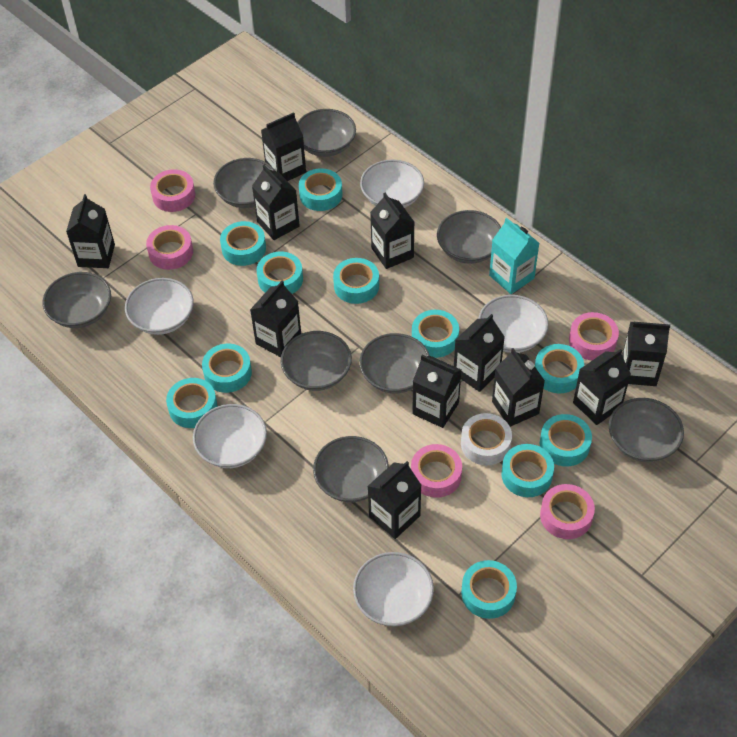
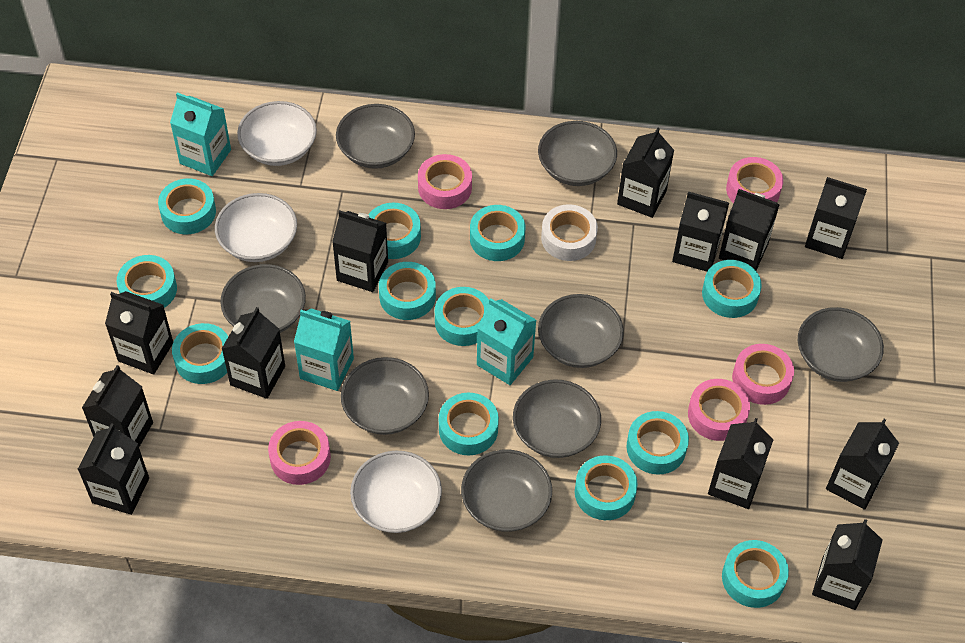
black carton: [66,194,115,268] [250,281,301,357] [252,165,300,240] [261,112,306,181] [368,461,422,539] [370,193,414,269] [412,355,461,428] [454,314,505,392] [492,348,545,427] [573,349,631,425] [622,322,670,386] = 11 -> [78,423,149,515] [82,365,153,447] [105,291,173,374] [222,307,285,399] [332,210,388,292] [617,127,674,218] [672,191,729,272] [708,418,774,509] [719,189,780,271] [805,177,867,259] [812,519,883,610] [826,419,899,510] = 12
turquoise carton: [489,218,539,294] = 1 -> [170,92,231,176] [294,308,354,391] [477,298,536,385] = 3
turquoise tape: [166,378,218,428] [202,344,252,393] [220,221,266,266] [257,252,303,294] [299,168,342,211] [333,258,379,304] [412,310,459,358] [461,560,517,619] [501,444,554,497] [535,344,584,393] [540,414,592,466] = 11 -> [117,255,177,308] [158,179,216,234] [172,323,228,384] [368,203,421,259] [379,262,436,320] [435,287,489,346] [439,393,499,455] [470,205,525,261] [575,455,638,520] [626,411,689,475] [702,260,762,318] [722,540,789,608] = 12
white bowl: [125,278,194,335] [193,404,267,468] [353,552,434,626] [360,159,424,208] [478,295,549,353] = 5 -> [215,193,297,262] [237,101,317,166] [350,451,442,533] = 3

